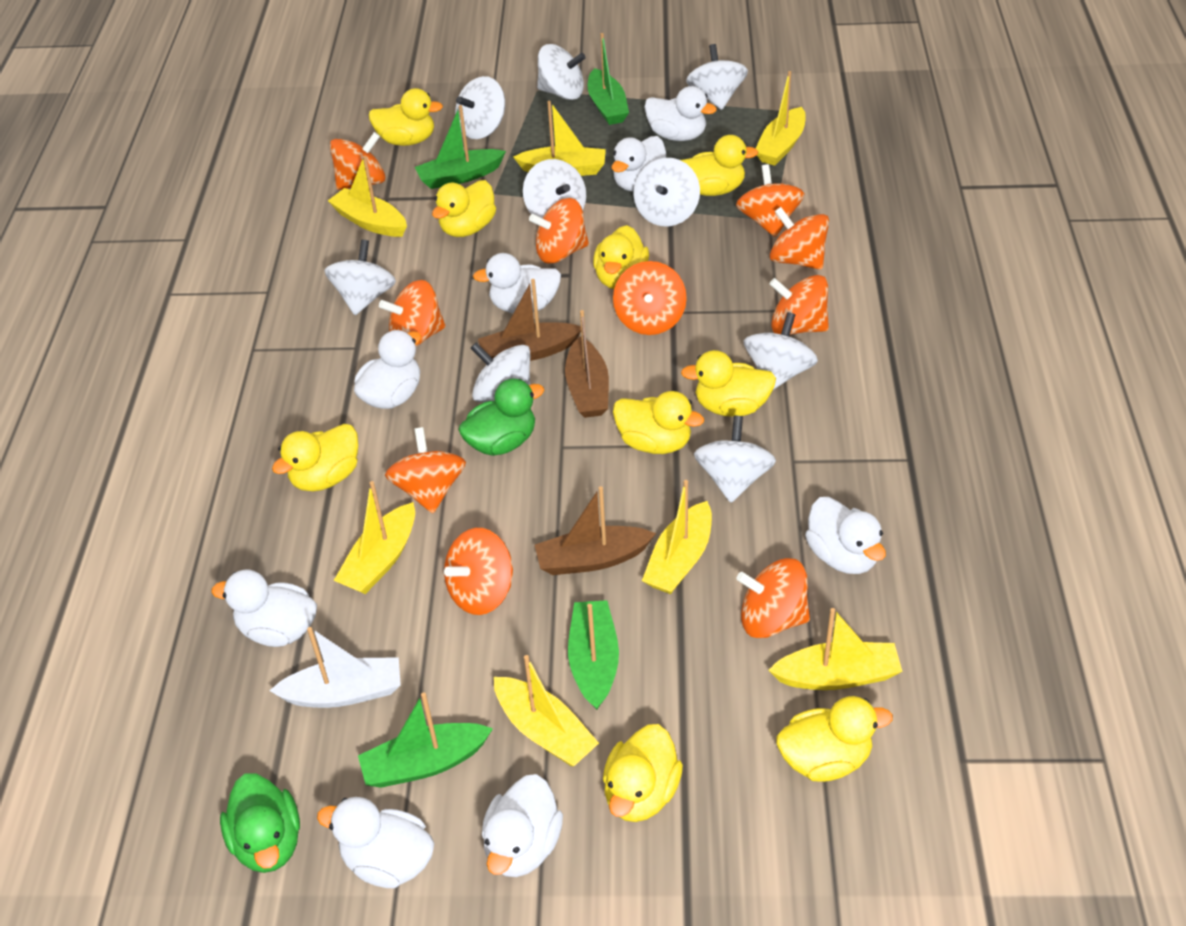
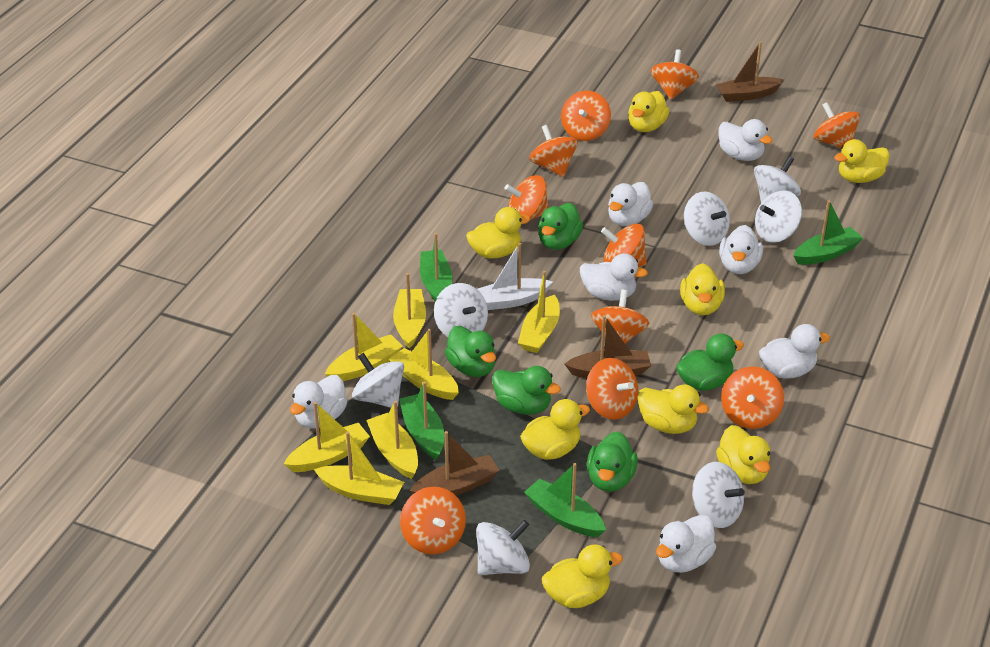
green duck: [220,774,300,873] [458,379,544,456] = 2 -> [445,326,496,377] [492,366,561,415] [538,203,583,250] [587,432,638,492] [676,333,744,391] = 5
white duck: [211,570,317,647] [317,797,434,888] [354,330,421,409] [473,253,561,313] [482,774,563,877] [611,136,666,191] [644,86,717,141] [805,497,886,574] = 8 -> [290,375,347,429] [580,253,648,301] [608,182,653,226] [656,515,716,573] [718,119,773,161] [719,225,763,274] [759,324,830,379] = 7
white spinning top: [324,240,396,315] [455,76,505,139] [471,342,530,402] [523,159,586,218] [537,44,586,100] [633,158,700,227] [686,44,748,110] [694,415,776,503] [743,312,818,390] = 9 -> [352,353,404,408] [434,283,488,337] [476,520,530,575] [684,192,730,246] [692,462,745,528] [754,156,801,203] [755,191,802,243] = 7
yellow duck: [272,424,358,491] [369,88,443,146] [432,180,496,237] [593,225,649,289] [603,724,683,822] [613,391,704,454] [681,135,758,196] [681,350,776,417] [776,696,893,782] = 9 -> [466,207,531,259] [520,399,590,460] [542,544,623,608] [628,91,669,132] [637,384,709,434] [680,263,725,315] [716,425,770,484] [834,139,890,183] = 8

